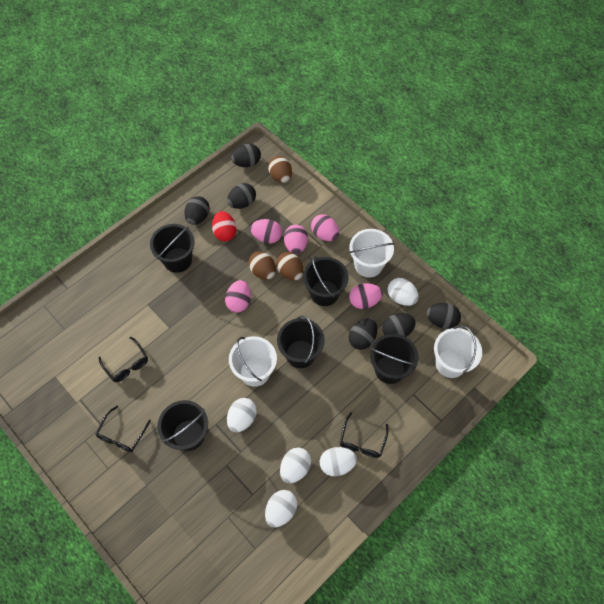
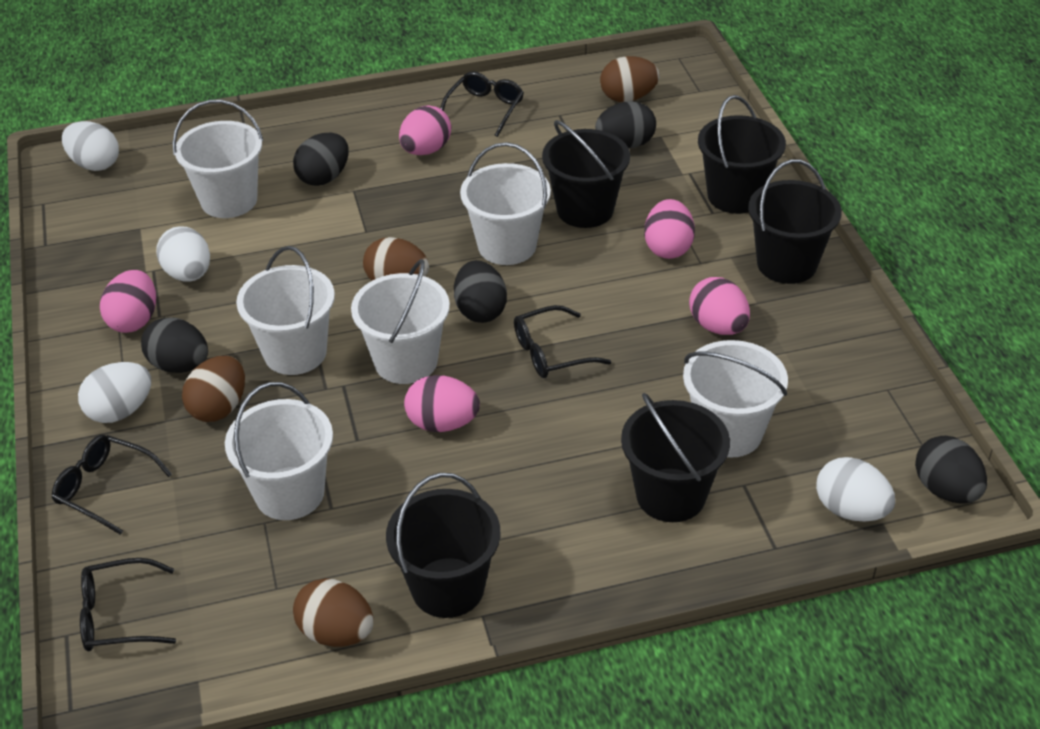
black egg: [184,196,210,225] [227,183,256,209] [231,144,261,167] [349,318,377,350] [383,313,416,337] [427,303,461,329] = 6 -> [141,317,208,373] [293,133,349,186] [454,260,507,323] [595,101,656,148] [915,436,987,504] = 5
black glasses: [95,406,151,452] [99,337,148,382] [339,413,389,458] = 3 -> [52,435,172,535] [80,558,176,651] [440,71,524,137] [514,305,611,378] = 4
brown egg: [248,251,276,280] [268,156,292,183] [276,252,304,281] = 3 -> [182,356,245,422] [293,578,374,647] [363,237,429,281] [600,56,659,102] = 4
red egg: [212,211,236,241] = 1 -> none = 0
white bucket: [229,336,277,387] [349,229,395,278] [434,325,482,378] = 3 -> [173,100,263,218] [225,382,333,520] [236,246,335,375] [351,259,450,384] [460,142,551,265] [683,340,788,457] = 6
white egg: [227,398,257,432] [265,490,297,527] [280,448,311,483] [320,447,357,476] [388,278,419,306] = 5 -> [62,121,119,171] [78,362,151,423] [156,226,210,282] [816,457,895,521] = 4

